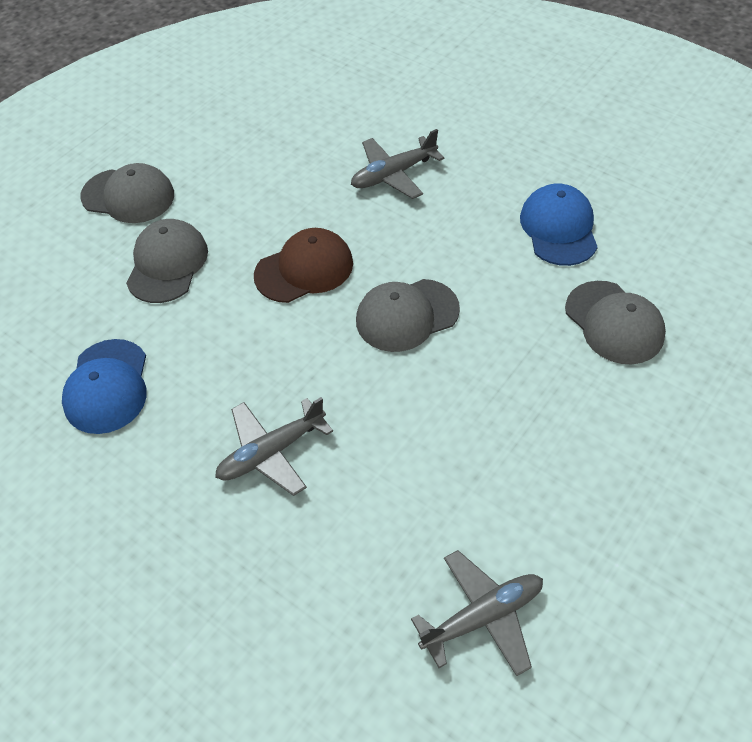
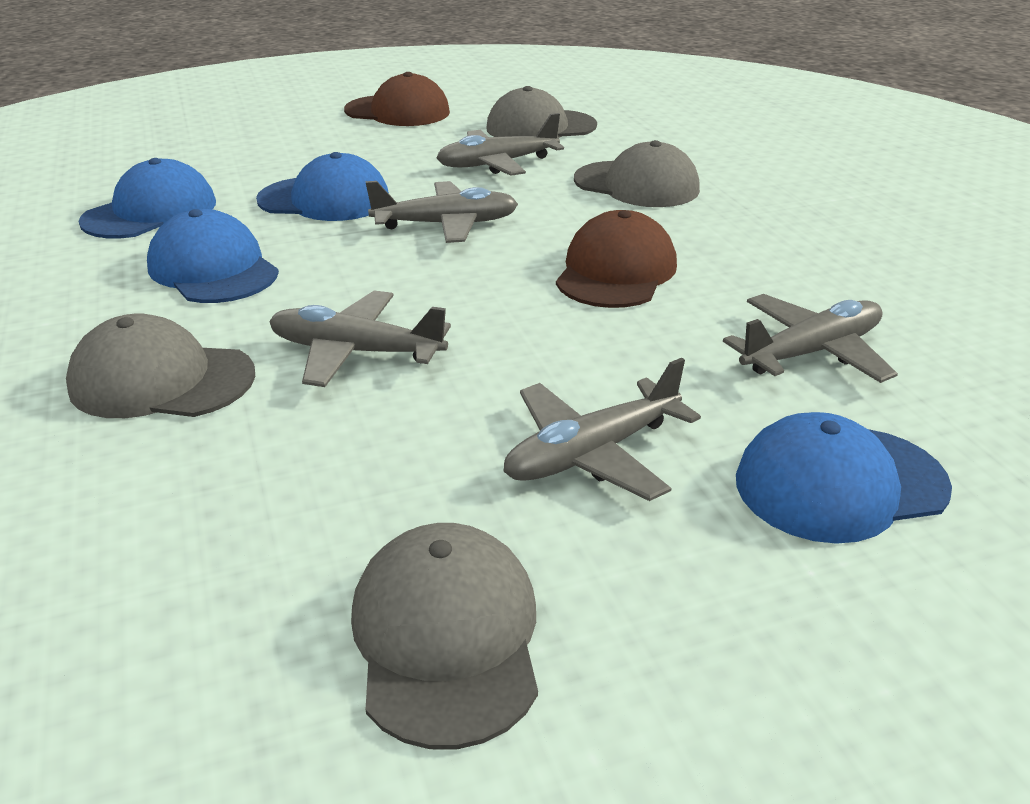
blue cap: [62,339,147,434] [520,184,598,266] = 2 -> [78,158,216,238] [147,209,279,303] [256,152,389,221] [736,412,952,544] = 4
brown cap: [254,228,353,303] = 1 -> [344,72,450,126] [556,210,677,308] = 2
grey plane: [215,397,333,496] [351,129,444,199] [411,550,543,676] = 3 -> [269,290,451,387] [366,181,518,243] [436,113,564,176] [503,358,701,501] [723,294,898,383] = 5

